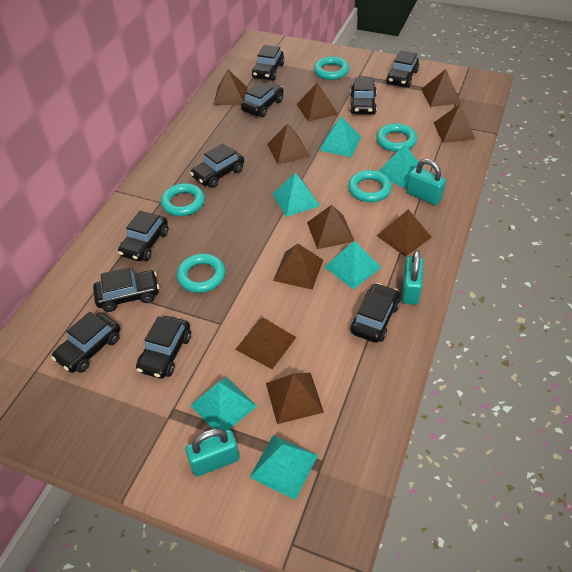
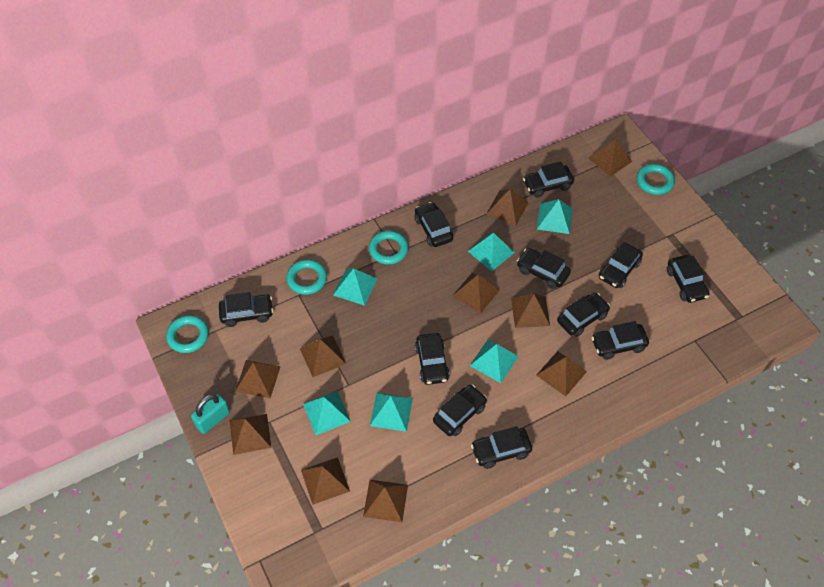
black car: [51,312,120,373] [93,268,159,312] [118,211,168,261] [136,316,191,379] [190,143,244,188] [241,82,284,117] [252,45,285,81] [350,77,377,114] [351,283,400,343] [386,50,419,88] = 10 -> [219,292,273,327] [414,202,453,247] [415,333,450,385] [433,385,487,436] [471,426,532,469] [517,248,571,289] [523,161,574,198] [557,292,610,337] [591,321,649,360] [599,242,643,288] [667,255,709,303] = 11
turquoise padlock: [185,428,240,477] [402,250,423,305] [407,159,446,205] = 3 -> [191,394,230,434] = 1
turquoise ring: [161,183,205,216] [177,254,225,293] [314,56,349,80] [348,170,392,202] [377,123,417,152] = 5 -> [166,315,209,353] [286,259,327,295] [369,230,409,265] [637,164,675,195] = 4

